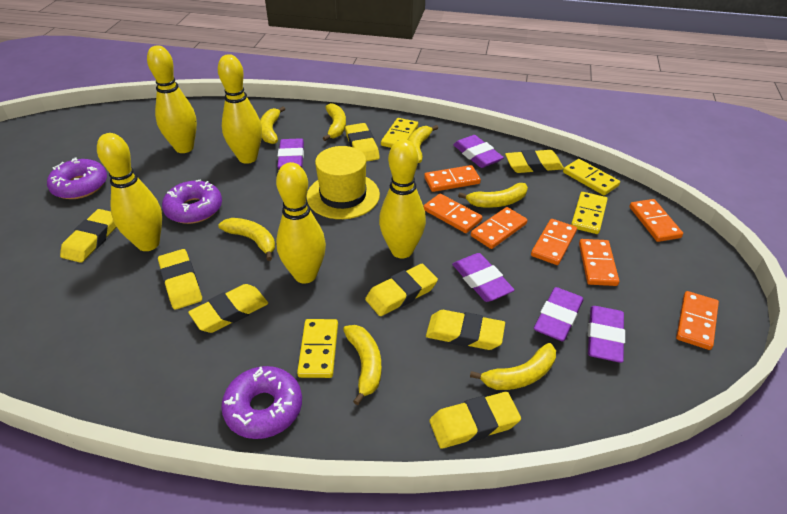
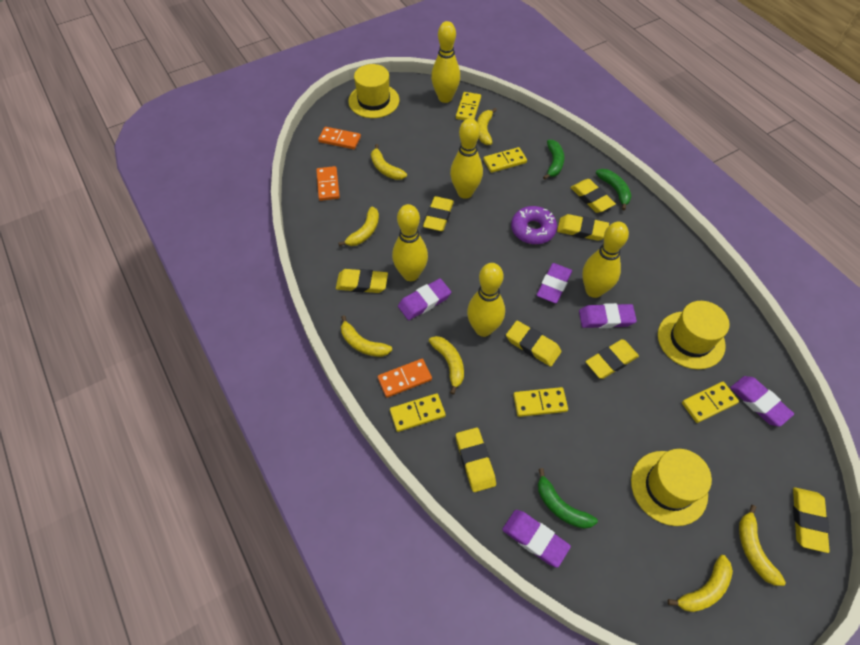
green banana: none = 0 -> [538,468,598,529] [543,140,564,180] [596,169,631,210] = 3
orange domino: [424,165,481,192] [424,194,482,233] [471,207,528,249] [531,219,577,265] [579,239,619,286] [629,199,683,242] [676,291,719,350] = 7 -> [316,166,340,201] [318,127,361,149] [378,359,432,398] = 3
purple donut: [47,157,107,199] [162,179,222,224] [221,366,302,439] = 3 -> [511,206,557,244] = 1
yellow domino: [297,319,338,378] [381,118,418,148] [563,159,620,195] [571,192,608,234] = 4 -> [390,393,446,432] [456,92,481,120] [483,147,527,173] [513,387,568,417] [682,382,739,423] = 5
yellow hat: [307,146,380,219] = 1 -> [348,64,399,118] [631,449,712,526] [658,301,729,369] = 3

